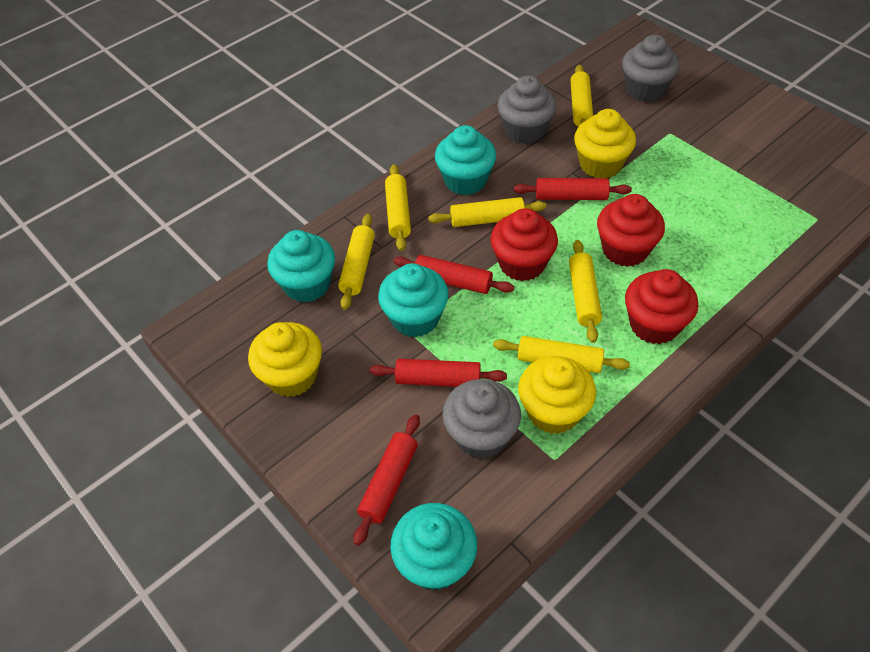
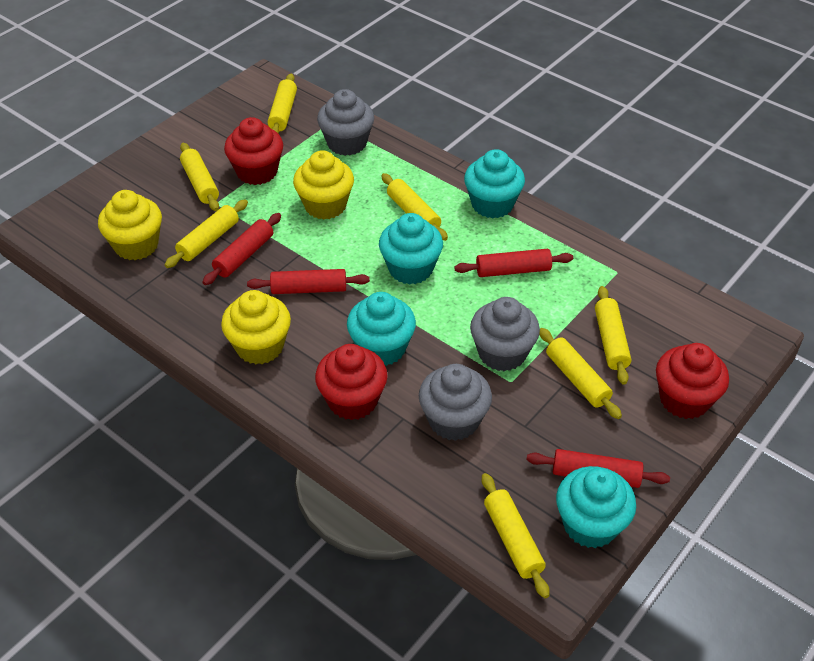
yellow rolling pin: [338,214,375,310] [385,164,411,251] [428,197,546,227] [493,336,630,373] [569,240,602,343] [571,65,593,127] = 6 -> [165,199,248,268] [180,143,219,211] [268,74,297,134] [381,173,448,241] [482,473,549,598] [539,328,622,419] [595,286,631,385] = 7

